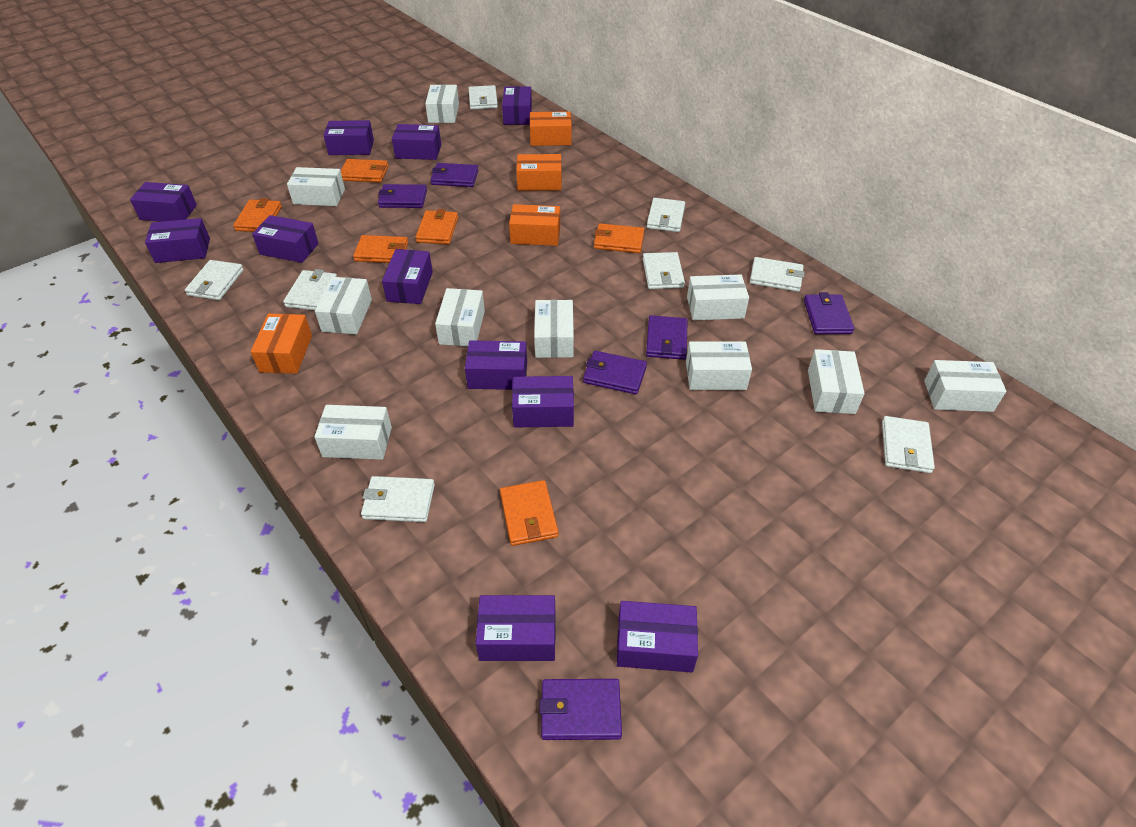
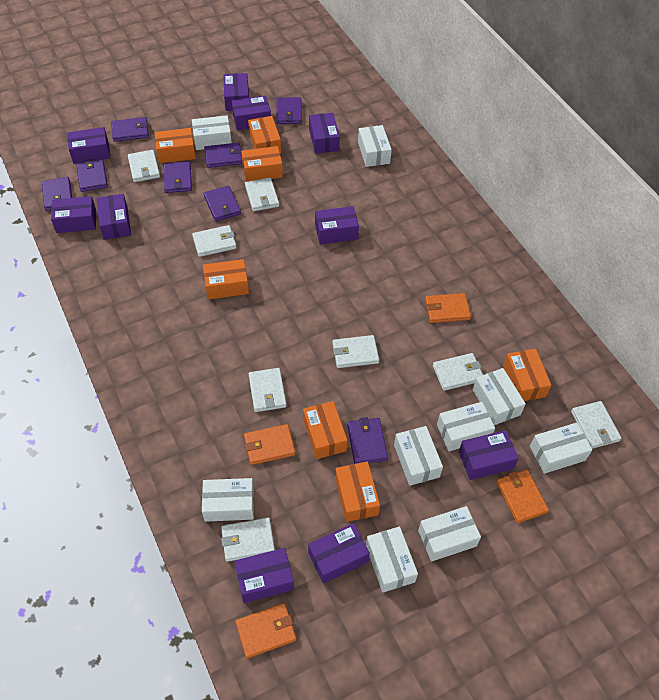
orange box: [251,314,312,374] [509,204,560,246] [516,154,562,191] [530,111,572,146] = 4 -> [155,128,196,163] [203,259,249,300] [241,146,283,182] [248,116,281,154] [303,401,348,459] [335,461,380,522] [503,349,552,401] = 7
orange wallet: [233,198,282,232] [341,159,388,182] [353,235,408,263] [416,209,458,244] [500,480,558,546] [594,223,644,253] = 6 -> [235,603,296,658] [244,424,296,465] [425,293,471,323] [496,470,549,523] = 4
purple box: [130,182,197,222] [145,218,210,263] [252,215,319,263] [323,120,374,155] [382,249,433,304] [392,124,441,160] [465,340,527,390] [476,595,556,661] [502,86,532,125] [512,376,574,427] [617,601,698,672] = 11 -> [51,196,96,233] [67,127,110,164] [97,194,131,240] [223,73,249,111] [231,96,271,131] [234,548,294,603] [308,523,370,584] [309,113,340,154] [315,206,359,244] [459,430,519,480] = 10
purple wallet: [378,184,427,208] [431,163,478,187] [539,679,622,740] [583,351,647,394] [646,315,688,360] [804,292,854,334] = 6 -> [42,177,72,211] [76,159,108,192] [111,117,149,142] [163,162,192,193] [204,142,242,168] [204,186,241,221] [276,97,302,124] [347,417,388,464] = 8
white box: [287,167,345,206] [314,405,392,460] [315,277,372,335] [425,85,459,123] [435,288,485,346] [534,300,574,358] [686,341,752,390] [687,274,749,320] [808,349,865,414] [924,360,1006,412] = 10 -> [192,116,232,150] [202,478,254,522] [358,125,392,167] [366,526,418,593] [394,426,443,486] [418,506,481,562] [437,402,495,451] [472,368,526,425] [530,423,592,474] = 9

